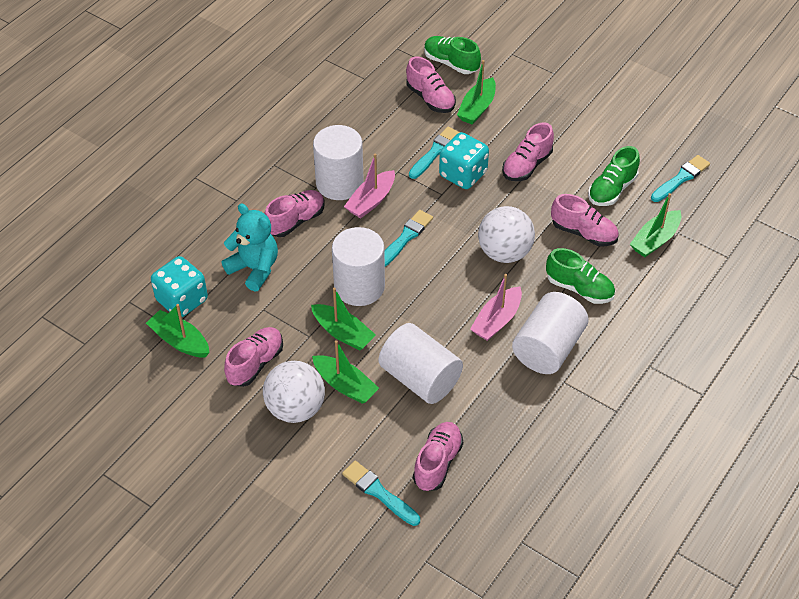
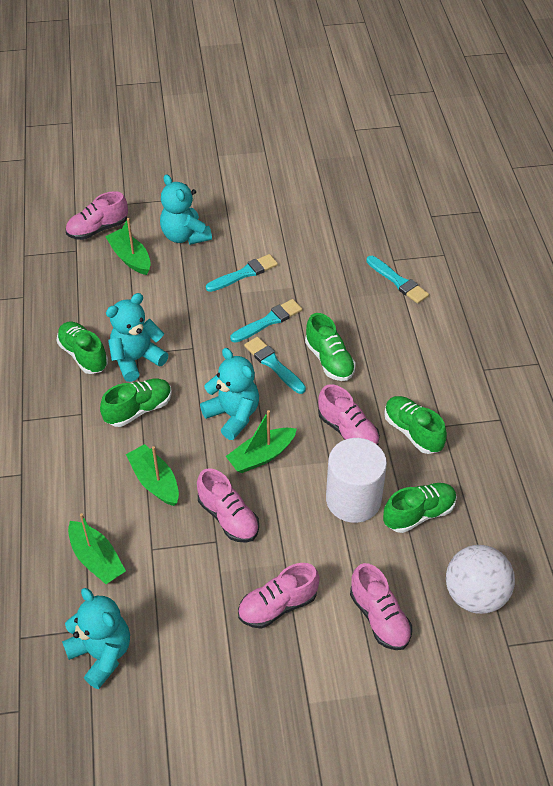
green boat: [146,304,209,358] [311,288,376,350] [312,340,379,404] [457,60,496,125] [630,193,681,257] = 5 -> [68,513,126,584] [105,218,151,275] [126,444,179,506] [226,410,297,473] = 4
green shoe: [424,36,481,74] [546,248,615,304] [588,146,640,206] = 3 -> [57,322,108,374] [100,378,172,427] [305,313,356,381] [383,483,457,533] [384,396,447,454] = 5
pink boat: [344,154,395,218] [470,274,522,341] = 2 -> none = 0
pink shoe: [224,327,283,387] [264,190,325,237] [406,57,456,113] [413,422,463,491] [502,123,554,181] [551,194,619,246] = 6 -> [66,191,128,240] [197,468,259,543] [238,563,320,629] [318,384,380,445] [350,563,412,650] = 5
turquoise dice: [151,256,208,317] [439,132,489,189] = 2 -> none = 0
turquoise teddy bear: [221,203,278,292] = 1 -> [62,588,130,689] [106,293,168,382] [160,174,212,245] [200,348,259,440] = 4
white ball: [263,361,325,423] [478,206,535,263] = 2 -> [446,545,515,614] = 1
white cylinder: [313,125,364,200] [332,227,385,306] [379,323,463,404] [512,292,589,374] = 4 -> [326,438,387,523] = 1

